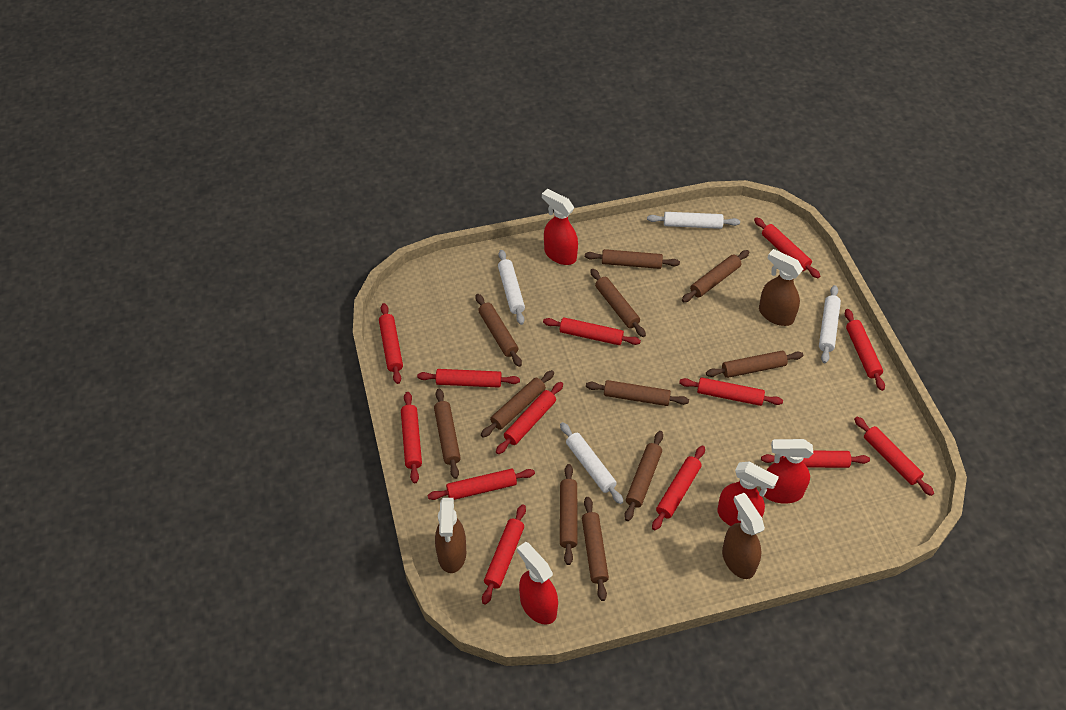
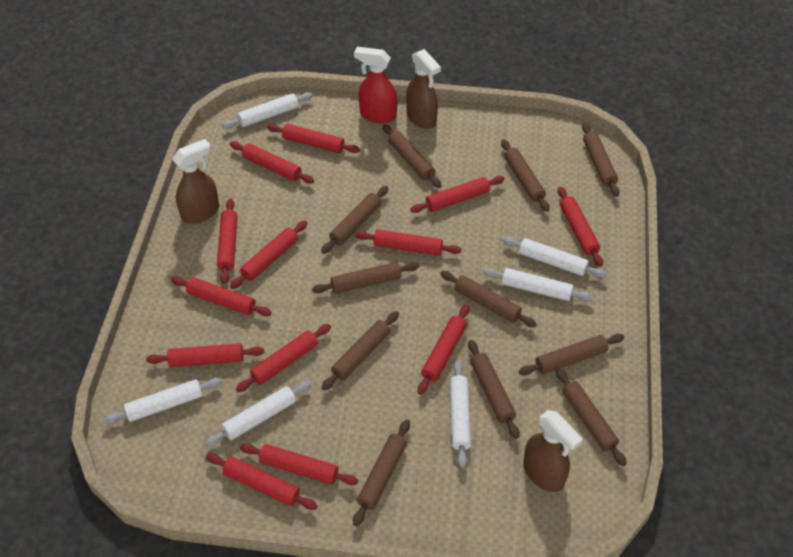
red spray bottle: [517,542,558,625] [542,189,578,265] [717,462,779,526] [764,439,813,504] = 4 -> [354,47,397,124] = 1
white rolling pin: [498,250,525,325] [560,422,623,504] [647,212,740,229] [819,285,841,363] = 4 -> [103,378,222,424] [205,381,311,446] [222,92,313,129] [450,360,471,468] [483,268,592,301] [502,237,606,278] = 6

